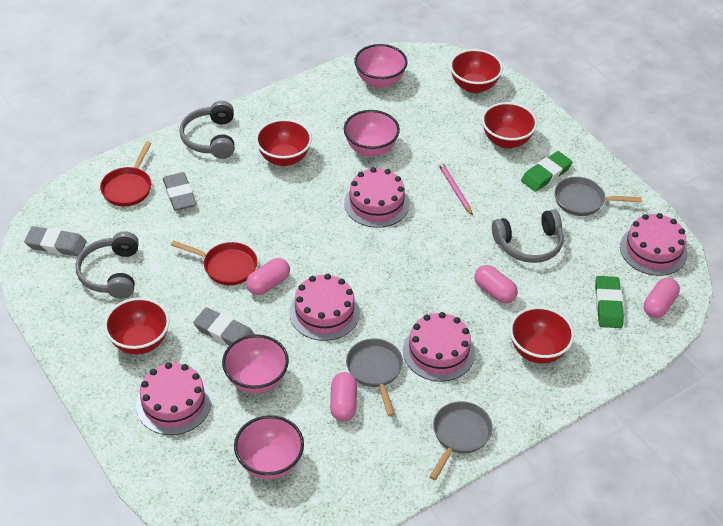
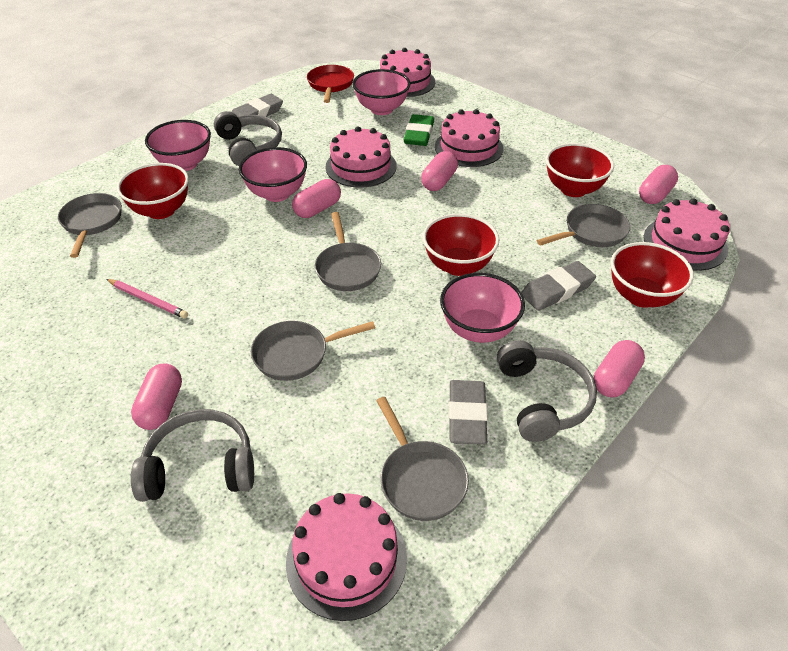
green eraser: [521,151,573,192] [595,276,624,328] = 2 -> [403,114,434,146] = 1
grey pan: [346,338,403,416] [429,401,493,480] [554,177,642,216] = 3 -> [58,193,122,258] [251,321,375,381] [315,212,381,291] [376,397,469,521] [537,204,630,247] = 5
pink capsule: [246,258,290,295] [330,372,357,421] [474,265,518,304] [644,278,680,318] = 4 -> [131,363,182,430] [292,179,341,218] [421,151,458,191] [594,340,645,397] [639,165,678,204] = 5
red bowl: [104,297,170,354] [255,119,312,166] [450,49,503,93] [482,102,537,149] [510,306,575,364] = 5 -> [117,163,189,219] [423,214,499,276] [546,143,614,197] [611,242,694,308] = 4
red pan: [100,142,152,206] [171,240,257,285] = 2 -> [307,65,354,103] = 1

